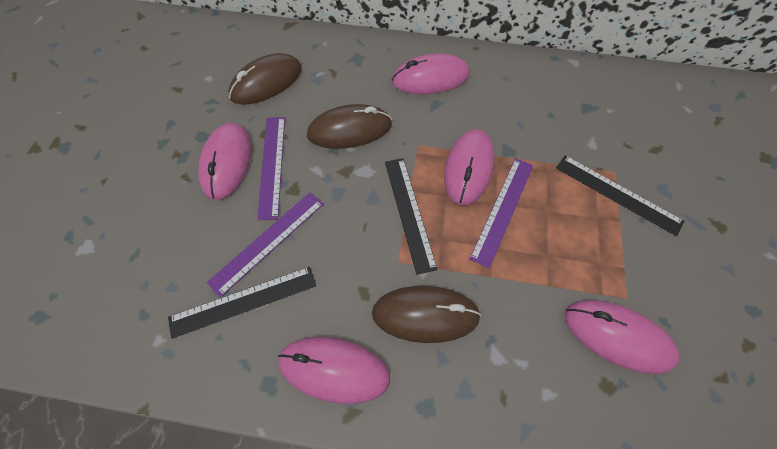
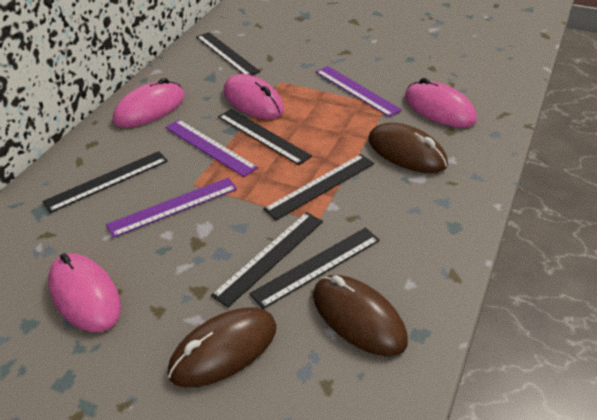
black ruler: [168,267,316,339] [385,158,438,275] [556,155,685,236] = 3 -> [42,151,168,213] [196,32,260,75] [211,212,323,307] [218,109,312,165] [249,227,380,309] [263,154,374,220] = 6
pink mouse: [198,123,251,200] [278,337,390,404] [392,53,470,94] [444,129,495,205] [565,300,679,374] = 5 -> [48,253,121,332] [113,78,185,127] [224,74,284,119] [405,78,477,128] = 4

